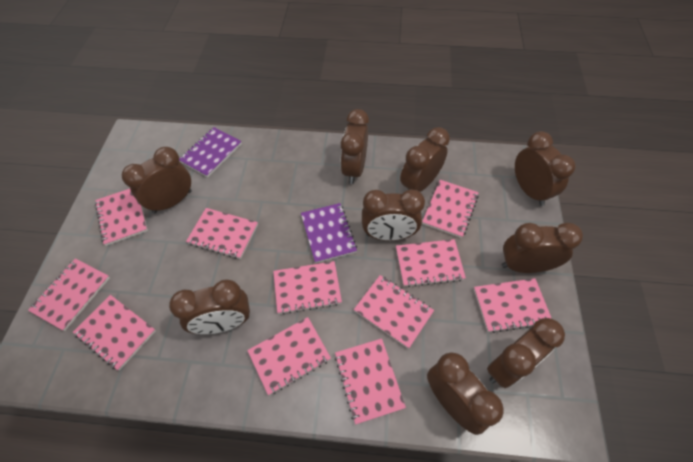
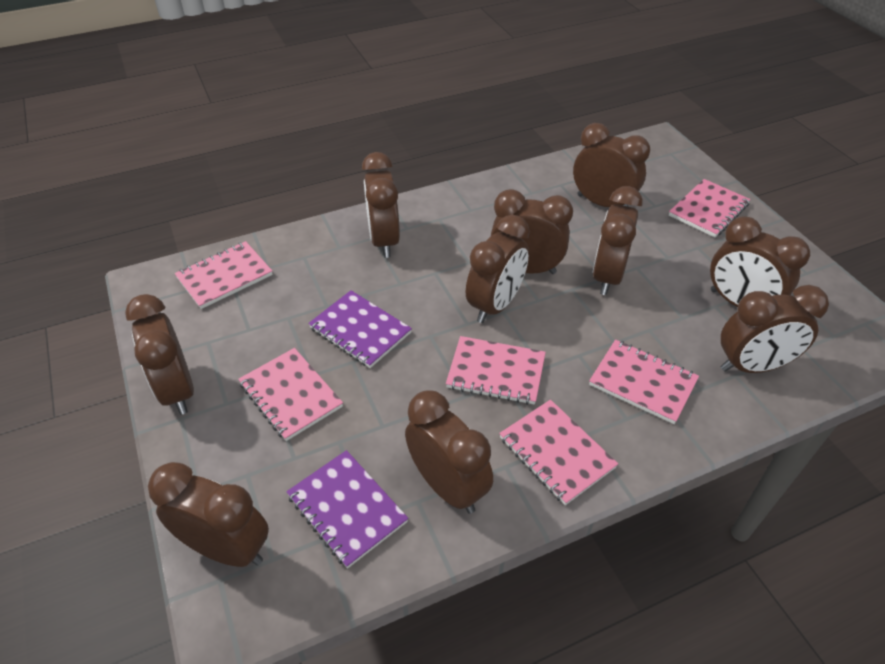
brown clock: [122,147,192,213] [169,279,250,334] [340,109,369,184] [362,189,425,241] [400,127,450,192] [427,353,504,435] [487,318,565,388] [502,223,583,273] [515,131,576,206] = 9 -> [125,294,194,415] [148,462,269,567] [362,152,400,258] [405,390,493,514] [466,215,530,323] [491,189,573,274] [573,123,650,207] [592,186,643,295] [710,216,810,307] [721,285,829,373] = 10
pink notebook: [28,258,110,331] [73,295,156,370] [95,189,148,246] [186,208,258,259] [247,317,331,395] [273,261,342,315] [335,338,406,424] [354,275,434,349] [396,239,466,287] [422,180,479,238] [474,278,552,333] = 11 -> [175,241,273,309] [238,348,343,441] [446,336,546,405] [499,400,618,505] [589,339,699,424] [669,179,751,237] = 6

